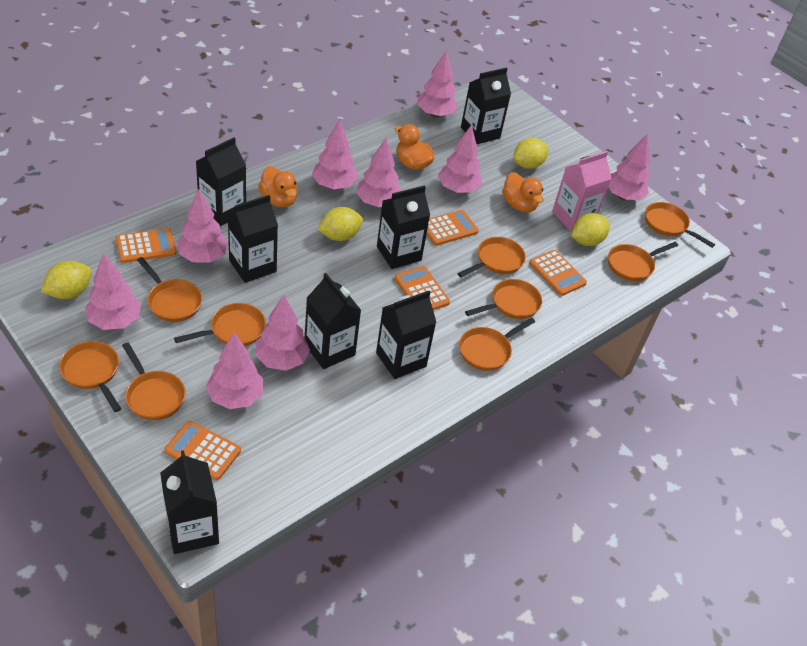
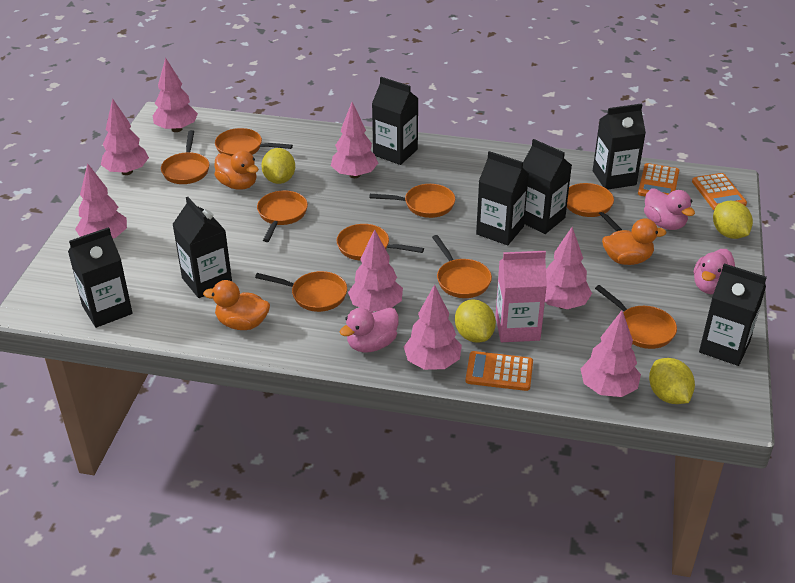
orange calculator: [116,228,177,263] [165,421,241,480] [394,266,450,310] [427,210,479,246] [529,250,587,296] = 5 -> [466,351,533,391] [638,163,679,197] [692,173,747,210] = 3
pink duck: none = 0 -> [340,308,399,353] [644,189,695,230] [694,249,735,294] = 3
pink tree: [85,253,141,330] [177,189,228,263] [206,332,263,409] [255,295,310,371] [312,119,358,189] [356,138,401,207] [417,50,458,117] [438,125,482,193] [609,134,650,200] = 9 -> [75,163,127,238] [101,98,149,175] [153,57,198,132] [331,102,378,178] [348,229,403,311] [404,284,462,370] [545,227,592,309] [581,311,641,397] = 8

